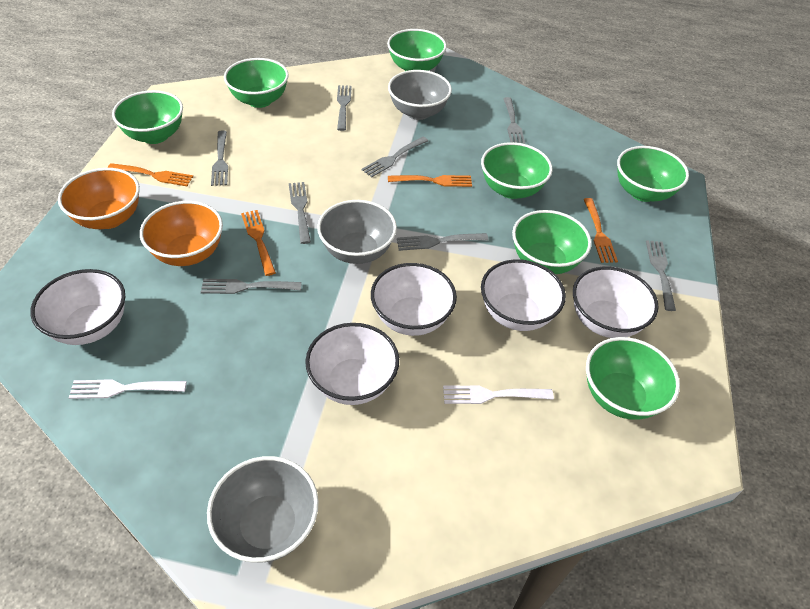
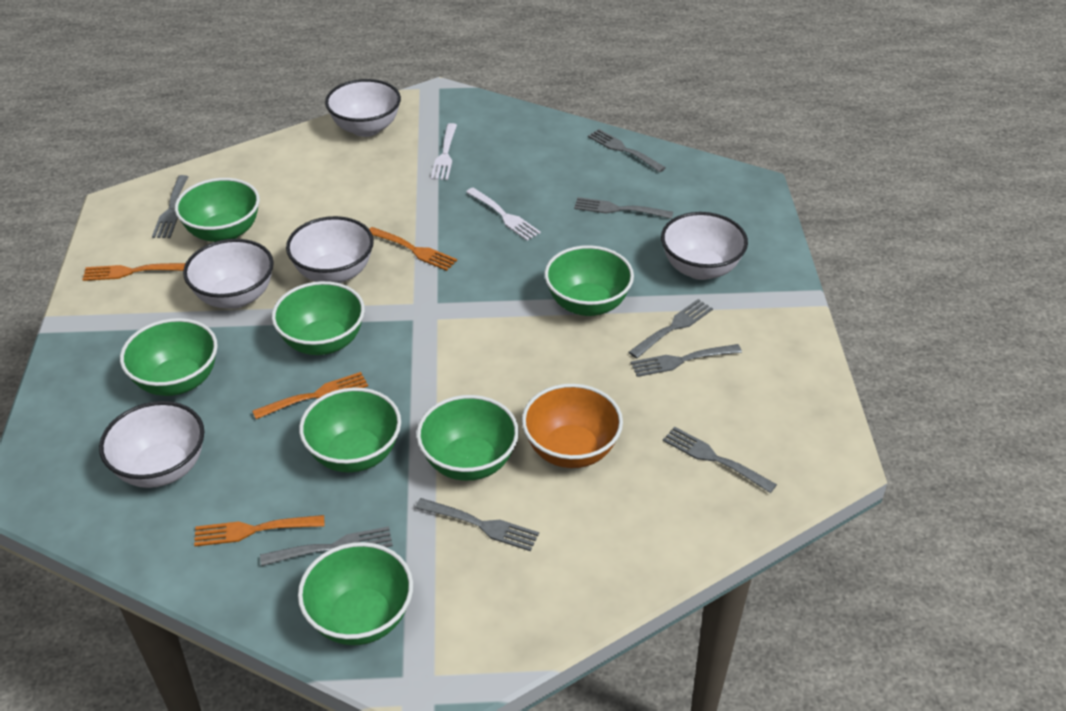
grey bowl: [207,456,319,563] [317,200,397,264] [388,70,452,120] = 3 -> none = 0
orange bowl: [58,168,140,229] [140,201,223,266] = 2 -> [522,384,623,468] = 1

